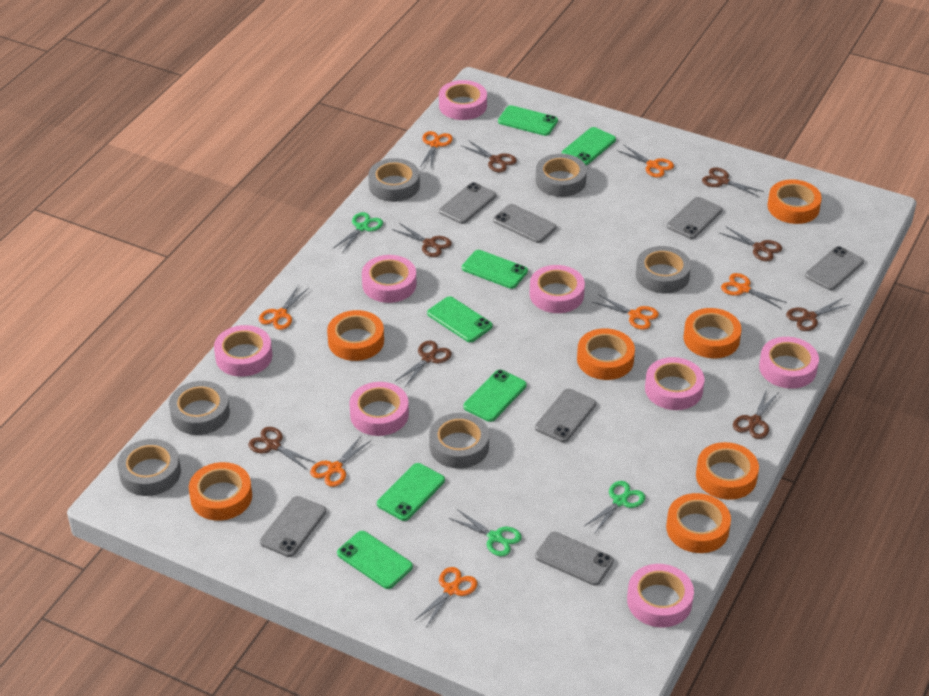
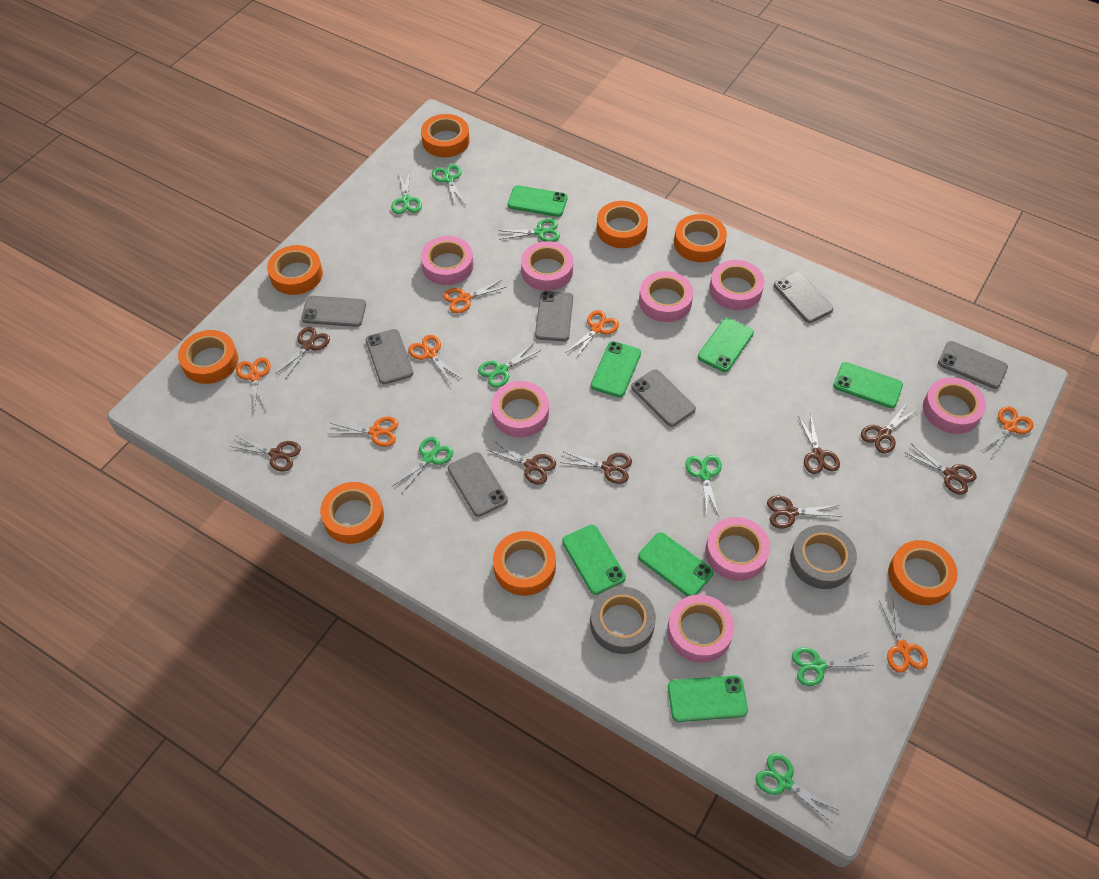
green scissors: [333,212,383,253] [449,509,522,556] [584,481,645,533] = 3 -> [391,173,422,214] [393,436,453,493] [432,164,466,205] [478,343,541,388] [498,219,560,242] [685,455,722,516] [756,753,840,822] [792,647,872,686] = 8
grey tape: [117,439,181,496] [169,381,230,435] [368,158,420,202] [429,413,489,469] [535,154,587,197] [636,246,691,293] = 6 -> [590,586,656,654] [790,525,857,589] = 2
orange tape: [189,462,252,521] [327,310,384,361] [577,328,635,380] [666,493,731,553] [683,308,742,358] [696,442,759,500] [768,179,822,224] = 7 -> [178,330,238,384] [267,245,323,295] [320,482,384,544] [421,114,470,157] [493,531,556,596] [597,201,648,248] [674,214,727,262] [888,540,958,605] = 8

